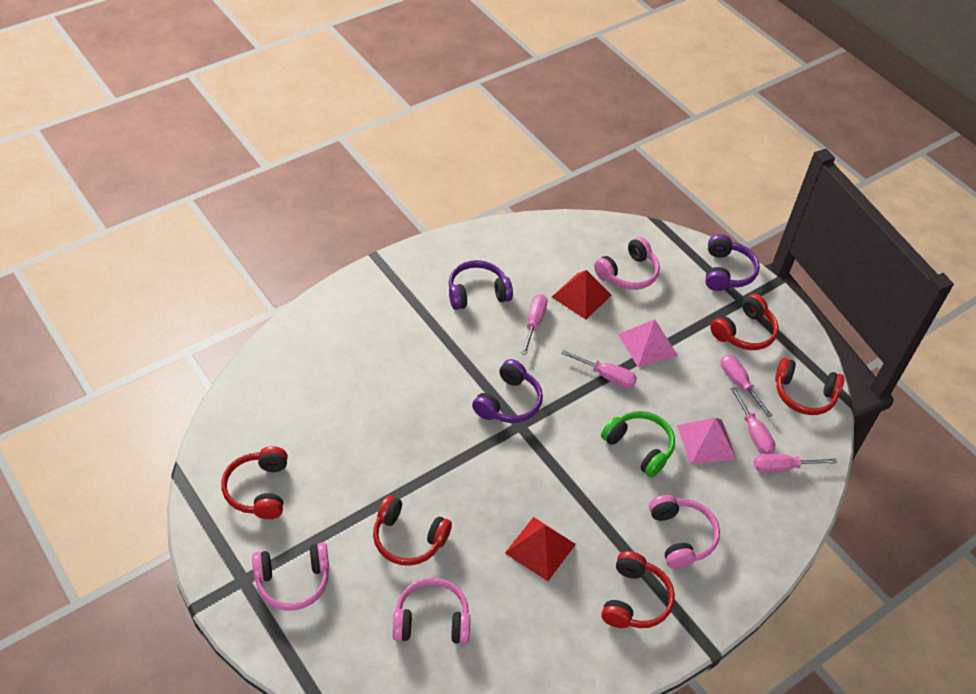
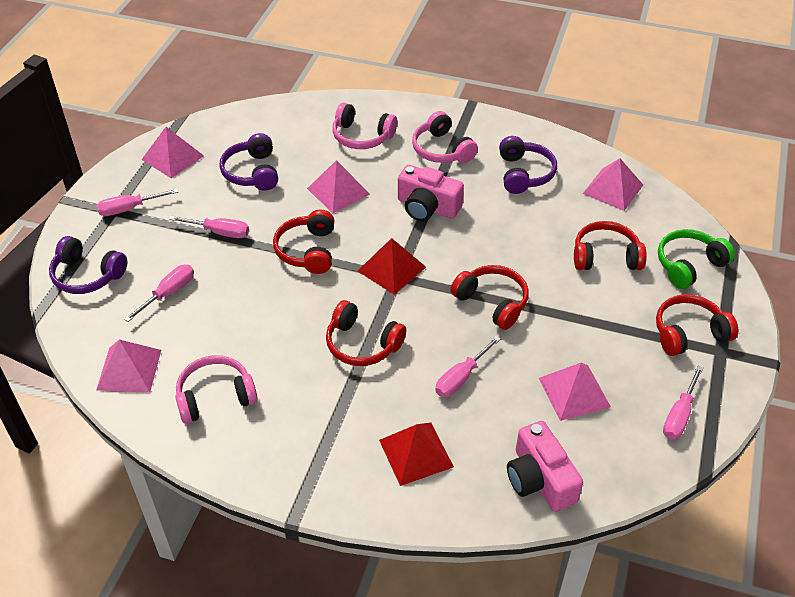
pink camera: none = 0 -> [398,165,464,221] [507,421,583,512] = 2
pink headphones: [252,542,329,611] [393,577,470,644] [594,237,660,290] [649,495,720,569] = 4 -> [175,355,258,424] [332,103,397,149] [412,111,478,163] = 3
pink pyramid: [618,319,678,367] [677,418,736,465] = 2 -> [96,340,161,393] [141,127,204,178] [307,160,370,213] [539,363,611,421] [583,158,643,211] = 5

